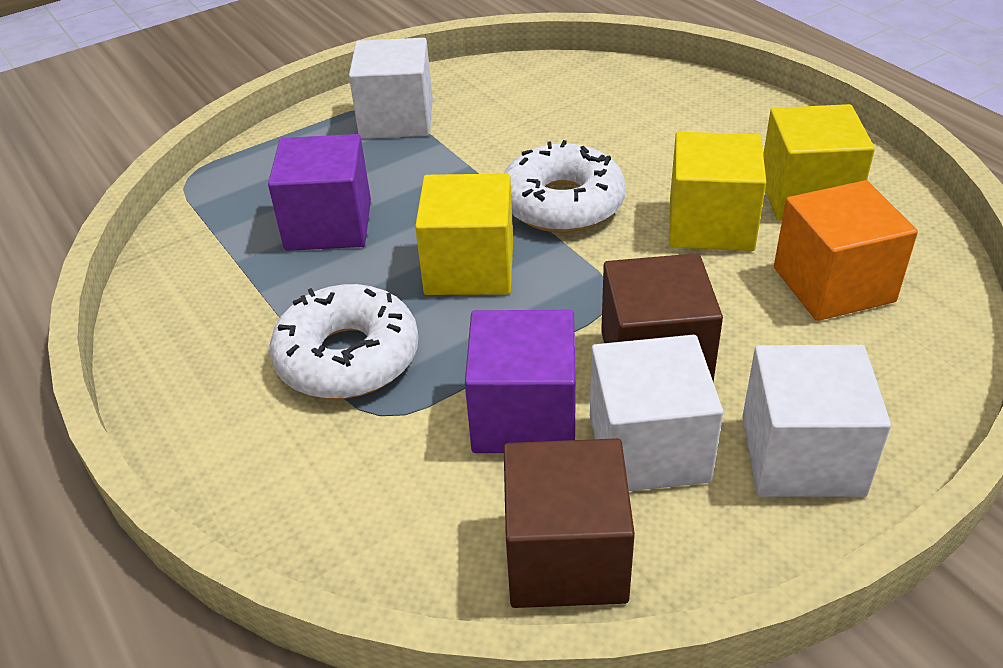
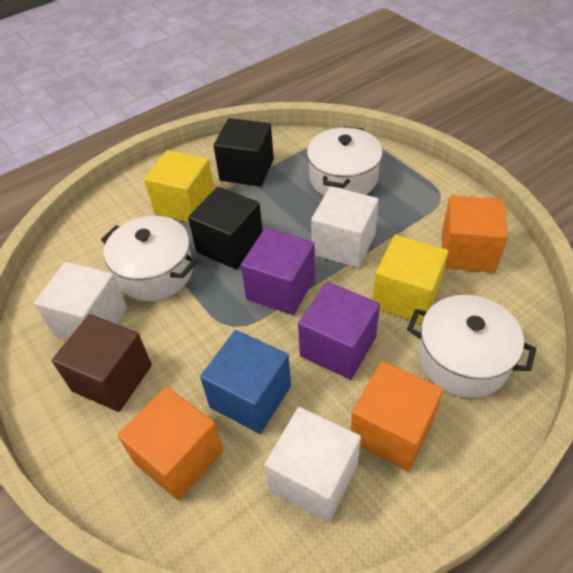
black cube: none = 0 -> [188,187,263,269] [213,118,274,187] = 2
blue cube: none = 0 -> [200,330,291,434] = 1
brown cube: [504,438,635,608] [601,253,723,382] = 2 -> [52,314,152,412] = 1
orange cube: [774,180,918,321] = 1 -> [117,386,223,501] [351,361,443,471] [442,195,508,273] = 3
white donut: [270,284,419,399] [504,140,626,233] = 2 -> none = 0
white pot: none = 0 -> [101,216,197,301] [307,126,383,196] [407,295,536,398] = 3
yellow cube: [415,173,513,295] [669,132,766,251] [763,104,875,221] = 3 -> [144,150,215,223] [373,235,449,324] = 2

